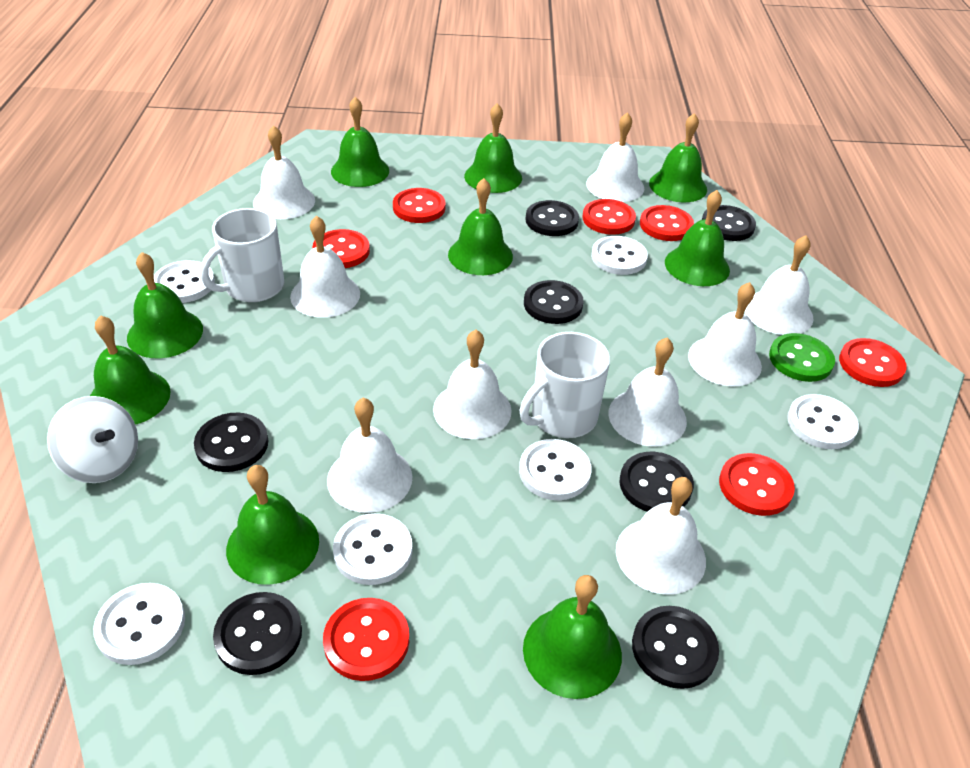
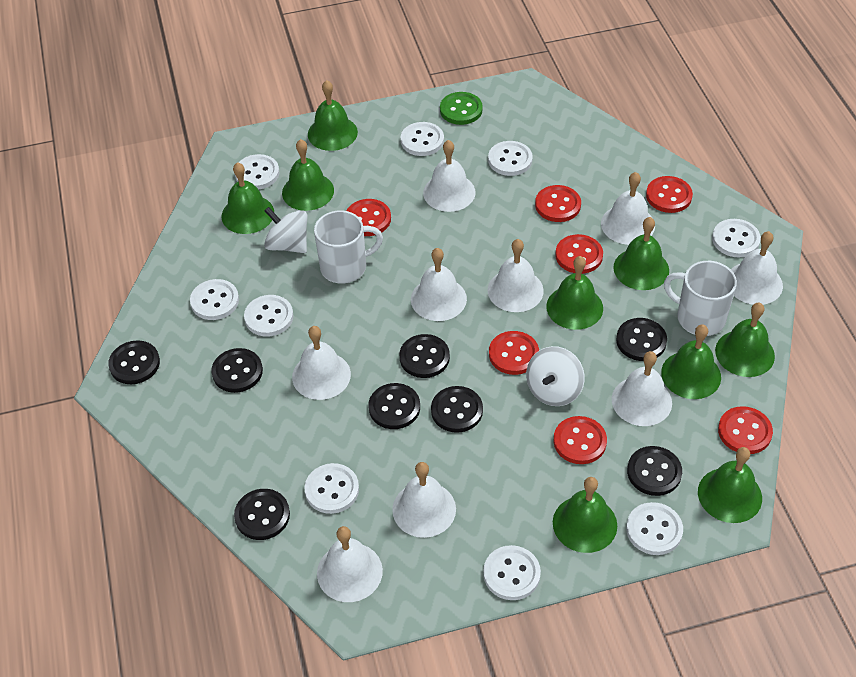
black button: [194,412,268,472] [213,592,302,675] [524,280,584,324] [525,200,579,236] [619,452,694,512] [632,606,719,689] [702,205,756,241] = 7 -> [108,340,160,384] [211,348,263,393] [234,489,290,540] [369,383,420,429] [399,334,450,378] [431,386,483,433] [616,318,667,361] [627,446,682,496] = 8
white button: [93,583,185,665] [154,260,215,303] [333,513,413,585] [519,439,592,500] [591,236,648,275] [787,394,859,449] = 6 -> [190,279,239,320] [235,154,279,190] [244,295,293,337] [305,463,359,514] [401,122,444,156] [483,545,541,600] [488,141,533,176] [626,502,683,555] [712,219,761,258] = 9
white spinning top: [47,396,138,483] = 1 -> [264,207,307,253] [526,346,585,406] = 2

